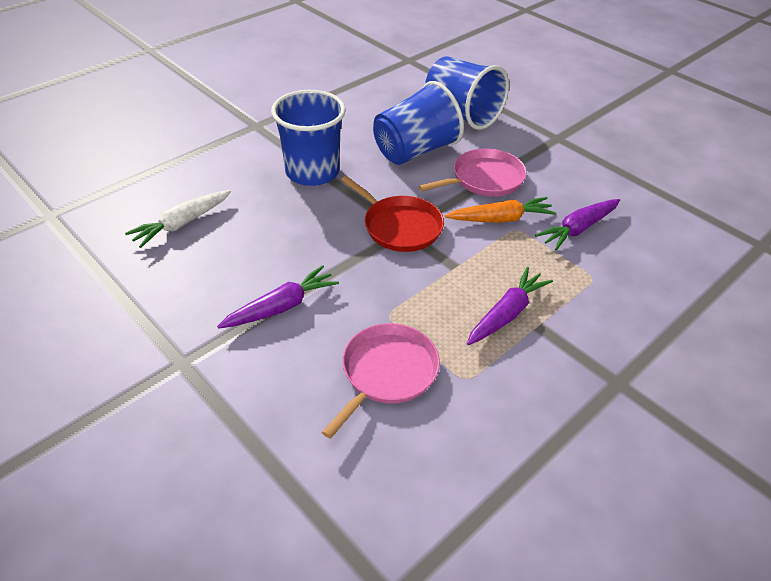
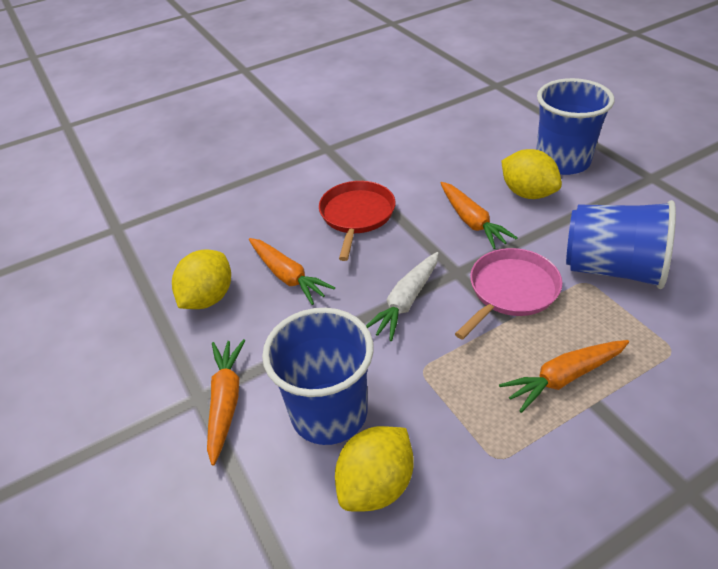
orange carrot: [445,197,556,223] = 1 -> [207,339,245,466] [249,238,335,305] [441,182,518,249] [499,340,629,413] = 4
pink pan: [322,323,440,439] [419,148,527,197] = 2 -> [455,248,562,340] = 1
purple carrot: [217,265,339,329] [467,267,553,345] [535,199,620,251] = 3 -> none = 0
yellow lemon: none = 0 -> [172,249,231,309] [335,426,414,512] [501,149,562,199] = 3

